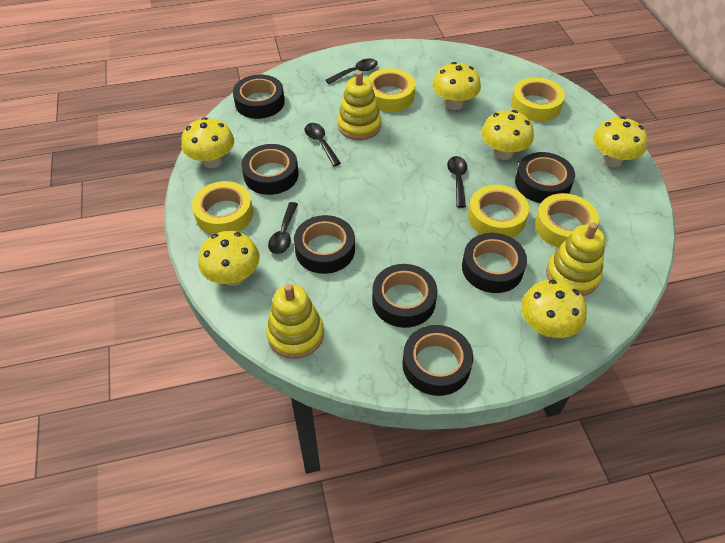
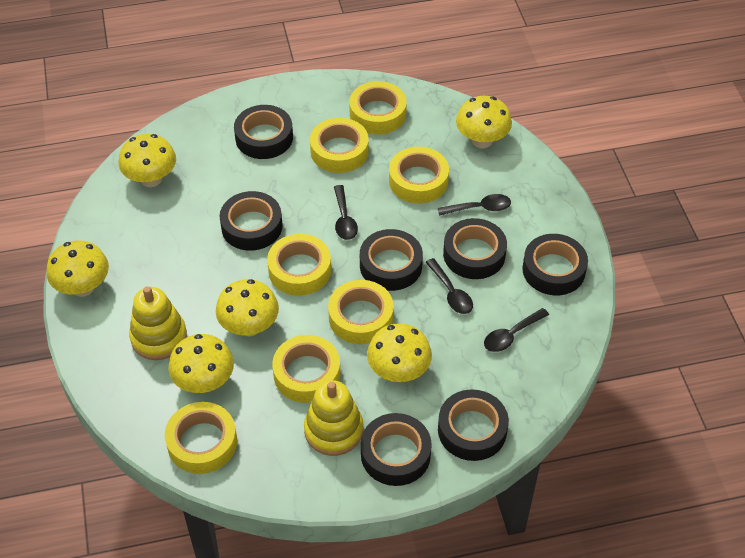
yellow stacking toy: [266,284,324,359] [337,71,381,140] [546,222,605,296] = 3 -> [129,286,187,360] [304,380,363,456] = 2
yellow tape: [192,181,253,235] [368,68,415,112] [468,185,529,238] [511,77,565,122] [535,193,599,248] = 5 -> [165,402,237,474] [267,234,331,296] [272,335,341,403] [310,118,369,173] [328,280,394,344] [349,81,407,134] [389,147,449,203] = 7

